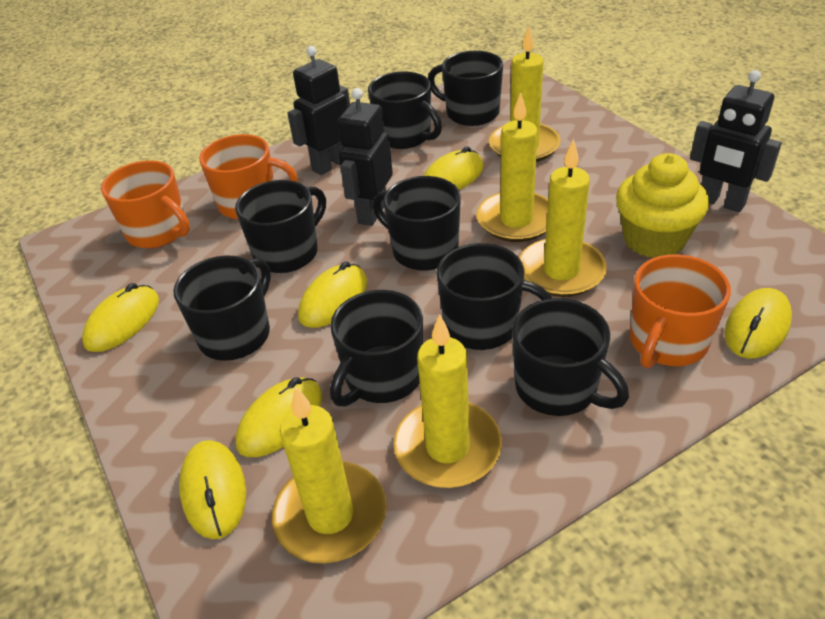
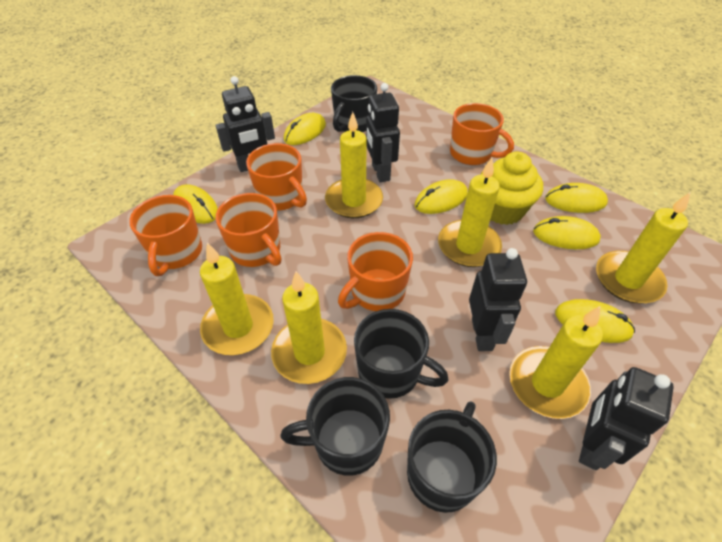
black mug: [173,255,271,361] [235,180,326,273] [330,290,423,407] [368,71,442,149] [373,176,461,271] [428,51,503,126] [436,243,552,350] [512,298,629,416] = 8 -> [281,377,390,476] [331,75,377,132] [354,309,449,399] [407,402,497,513] = 4
black robot: [287,46,350,175] [338,88,393,226] [690,70,782,212] = 3 -> [216,76,275,172] [366,83,400,182] [469,248,527,351] [579,367,674,470] = 4
orange mug: [101,160,190,248] [199,134,298,219] [629,254,731,368] = 3 -> [129,195,202,276] [216,193,281,267] [246,143,307,211] [338,232,413,311] [450,103,514,165] = 5
yellow candle: [272,386,387,563] [394,314,502,488] [476,93,548,242] [489,26,561,162] [519,139,607,297] = 5 -> [200,242,274,355] [271,271,347,384] [325,112,383,218] [438,158,502,267] [509,306,603,419] [596,192,690,303] = 6

